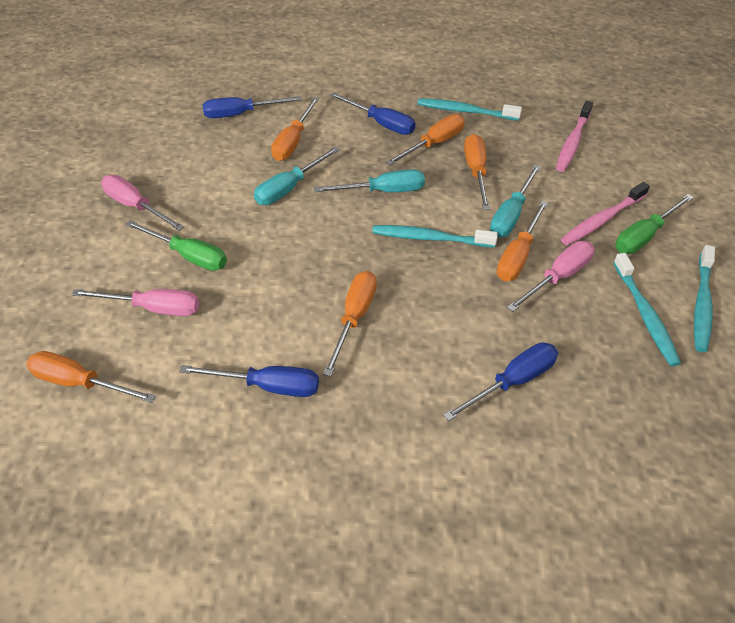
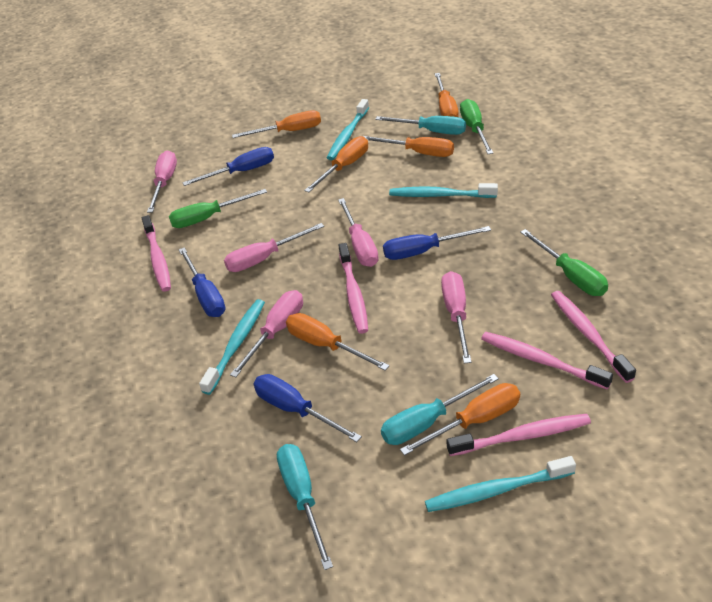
green screwdriver: [125,220,227,271] [615,194,694,254] = 2 -> [169,189,267,228] [460,99,493,154] [520,229,608,296] = 3
pink screwdriver: [72,289,199,316] [101,175,184,231] [507,241,595,312] = 3 -> [147,151,177,213] [224,223,324,272] [230,290,303,377] [338,198,379,267] [441,271,472,364] = 5
pink toothbrush: [556,101,593,172] [561,182,650,245] = 2 -> [142,215,171,292] [338,243,368,334] [447,414,591,456] [481,332,613,389] [551,291,636,383] = 5

